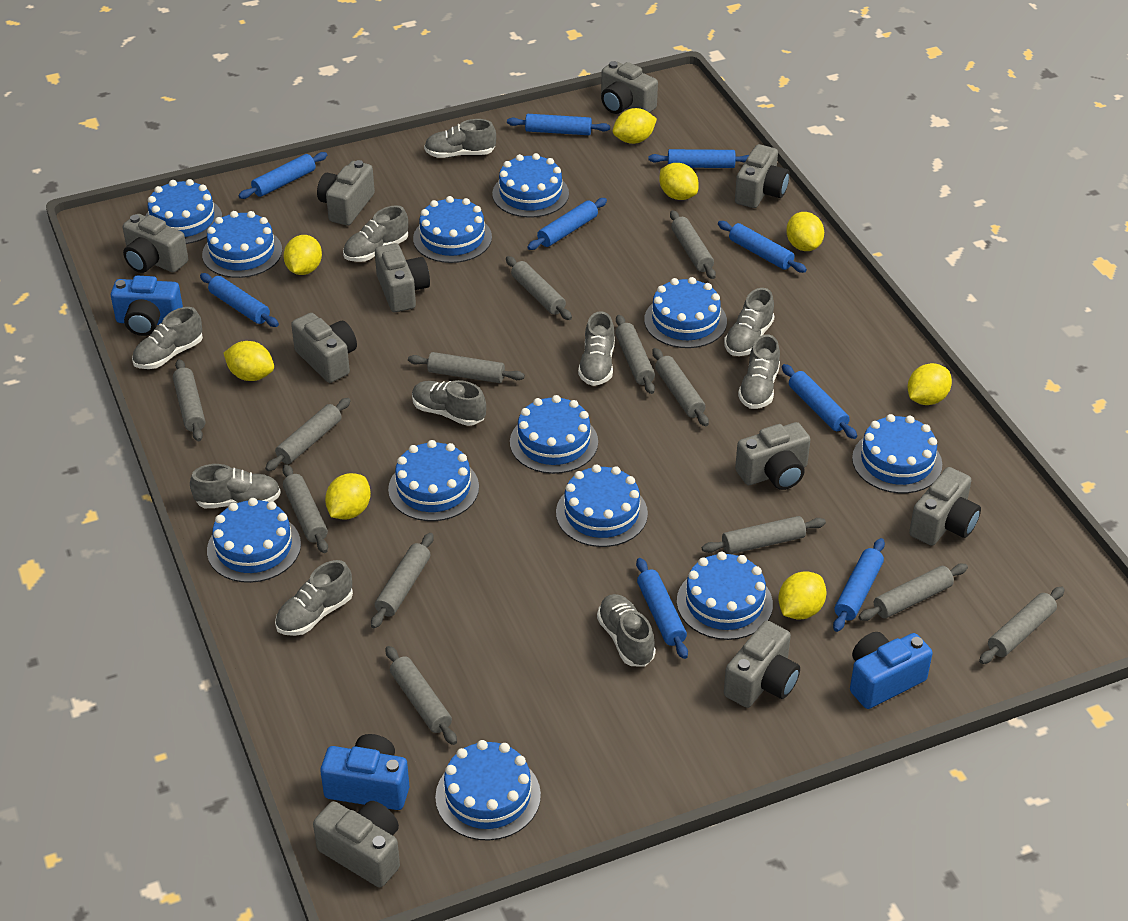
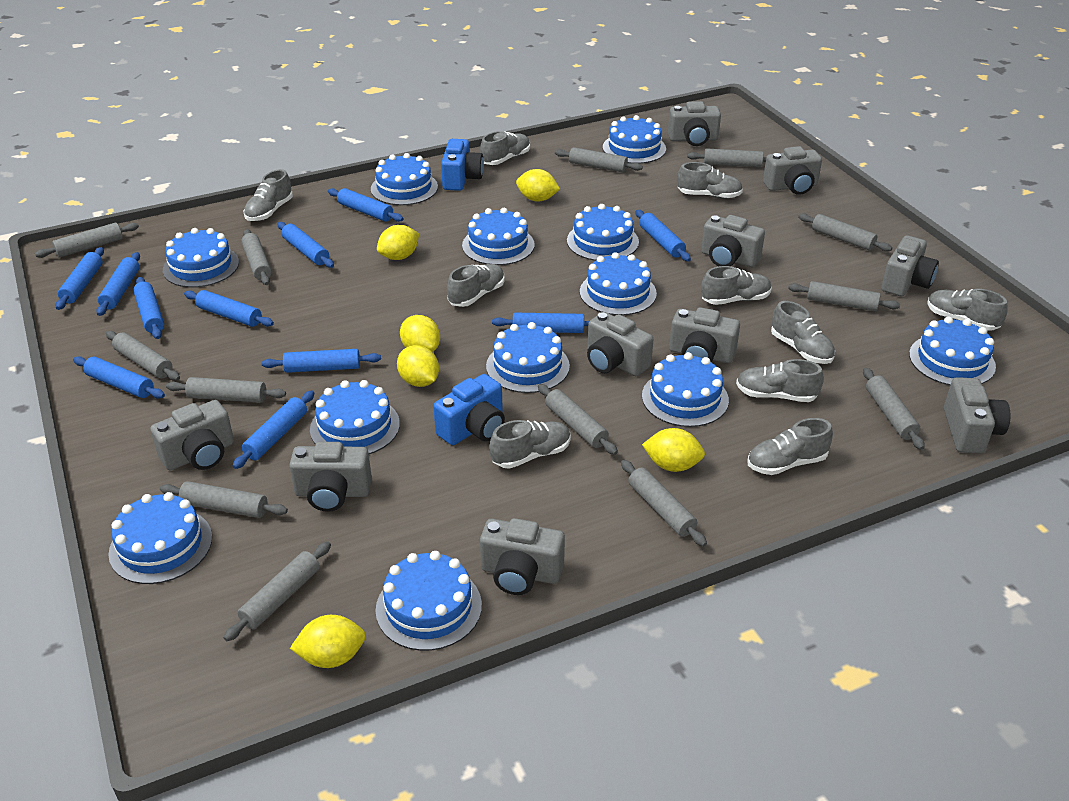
blue camera: [111,276,183,336] [320,734,409,810] [850,632,933,709] = 3 -> [433,374,505,445] [441,139,484,191] = 2
blue rolling pin: [200,273,279,327] [238,152,327,199] [507,114,610,135] [528,198,607,250] [636,558,688,659] [648,149,749,168] [718,221,807,273] [782,364,857,439] [833,538,885,632] = 9 -> [56,247,104,310] [73,356,165,399] [96,252,140,316] [133,277,164,339] [184,290,274,327] [233,390,315,469] [262,349,381,373] [277,222,334,268] [328,188,403,222] [492,313,589,333] [635,210,691,261] = 11
yellow lemon: [224,341,274,381] [284,235,322,275] [325,473,371,519] [613,108,657,144] [659,163,699,200] [778,571,827,620] [786,212,824,251] [907,363,952,405] = 8 -> [290,615,366,668] [377,225,419,260] [397,345,439,387] [400,315,440,352] [516,169,560,202] [642,428,705,472] = 6

